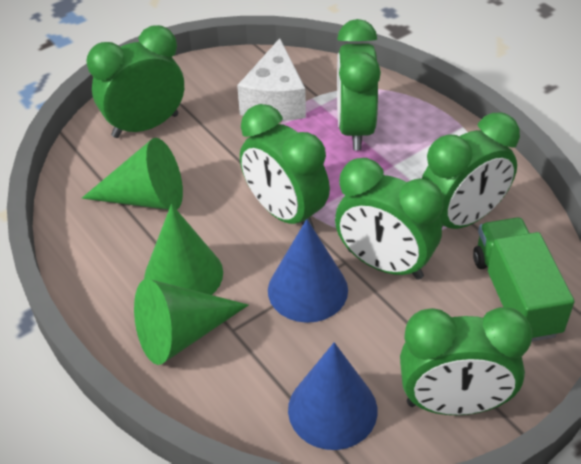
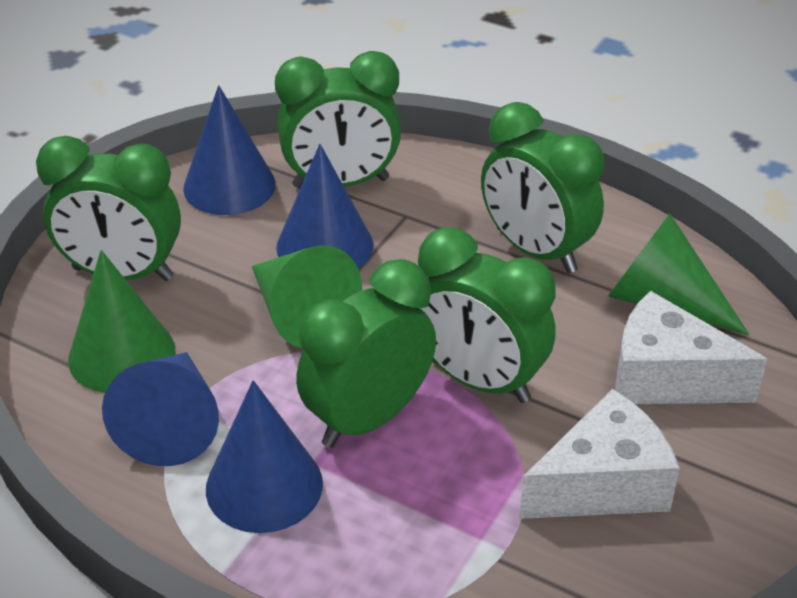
blue cone: [268,219,348,323] [288,342,377,450] = 2 -> [102,352,219,466] [183,85,276,215] [206,380,323,533] [276,144,373,269] = 4
green clock: [86,25,184,138] [240,104,330,229] [335,158,444,280] [337,19,381,151] [400,307,533,415] [422,113,520,229] = 6 -> [36,136,181,281] [275,51,401,188] [296,259,436,448] [418,227,555,403] [481,102,605,273] = 5
green truck: [473,217,574,342] = 1 -> none = 0
white cheese: [237,38,306,121] = 1 -> [519,389,680,519] [615,291,768,404] = 2

